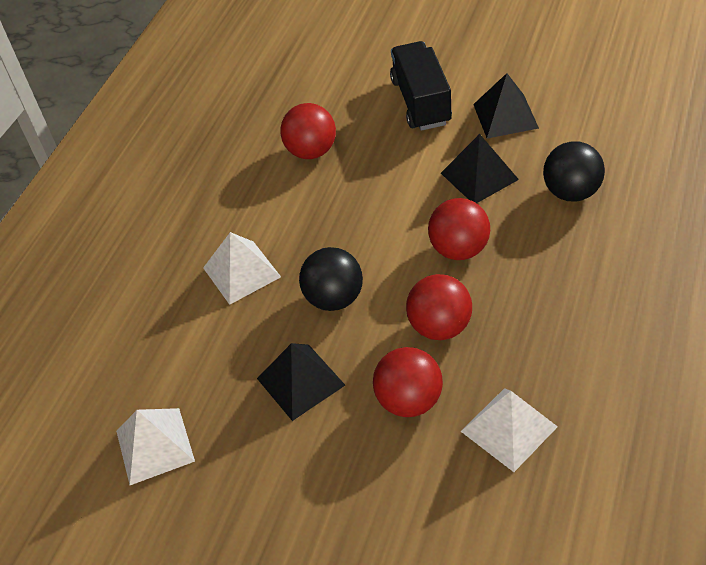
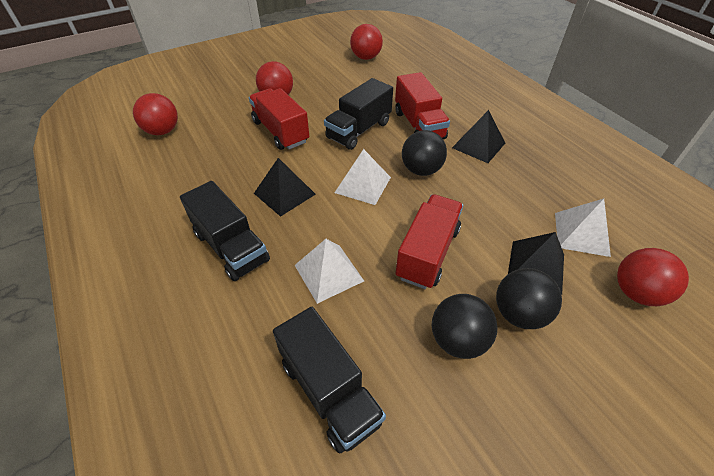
black ball: [299,247,363,311] [543,141,605,202] = 2 -> [402,130,447,176] [432,294,498,359] [496,268,562,329] = 3
black truck: [390,41,452,131] = 1 -> [180,181,270,281] [273,307,386,454] [324,78,393,150] = 3
red truck: none = 0 -> [249,88,309,150] [395,72,450,140] [395,194,463,289] = 3

